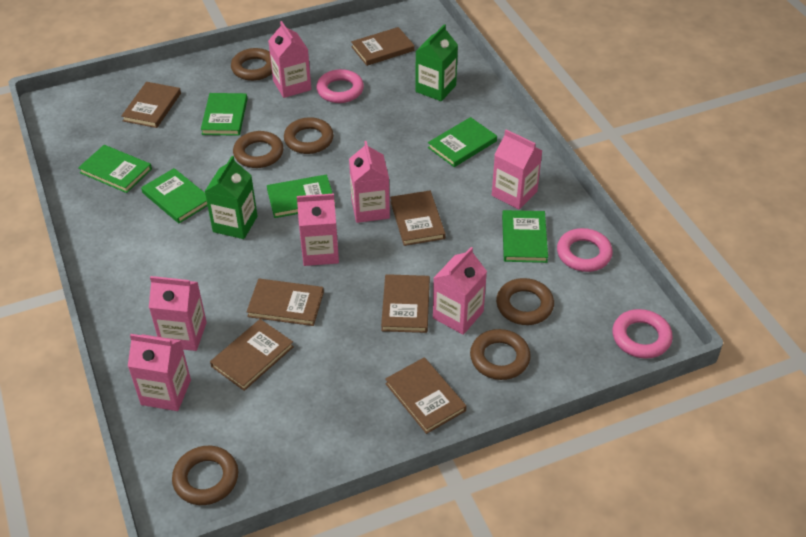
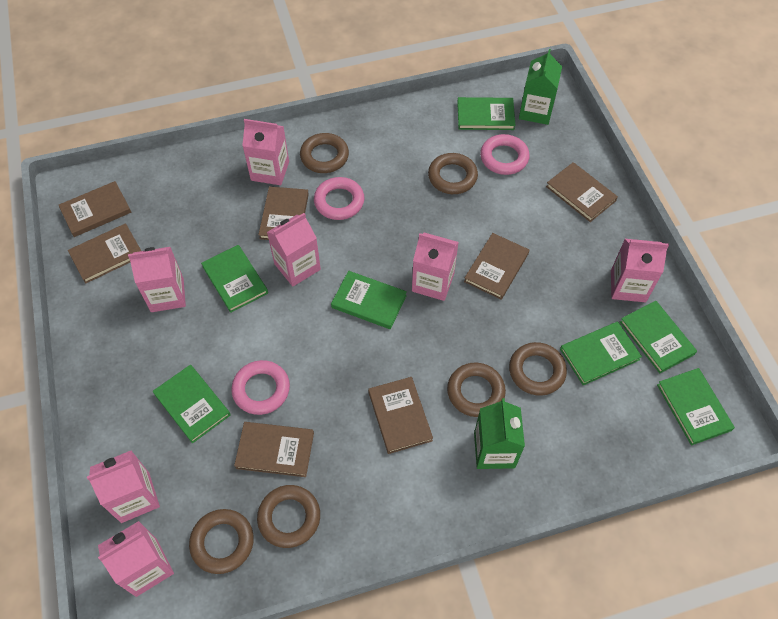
green book: [78,145,152,193] [141,168,208,223] [201,93,247,136] [267,174,336,218] [428,117,497,167] [502,210,548,263] = 6 -> [152,365,231,443] [201,245,268,313] [331,271,407,329] [457,97,516,130] [560,322,642,386] [620,301,697,373] [657,368,735,445] = 7

